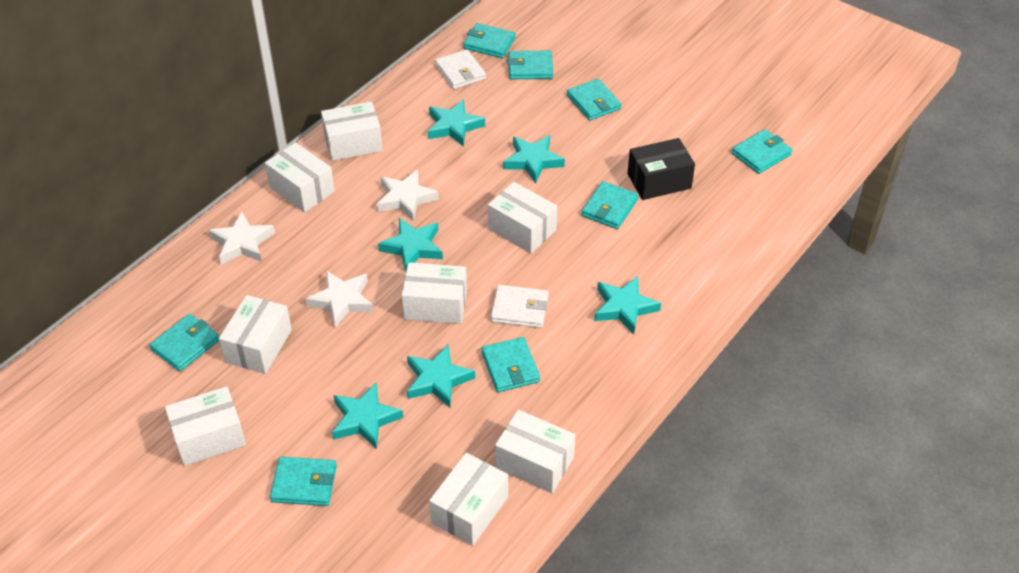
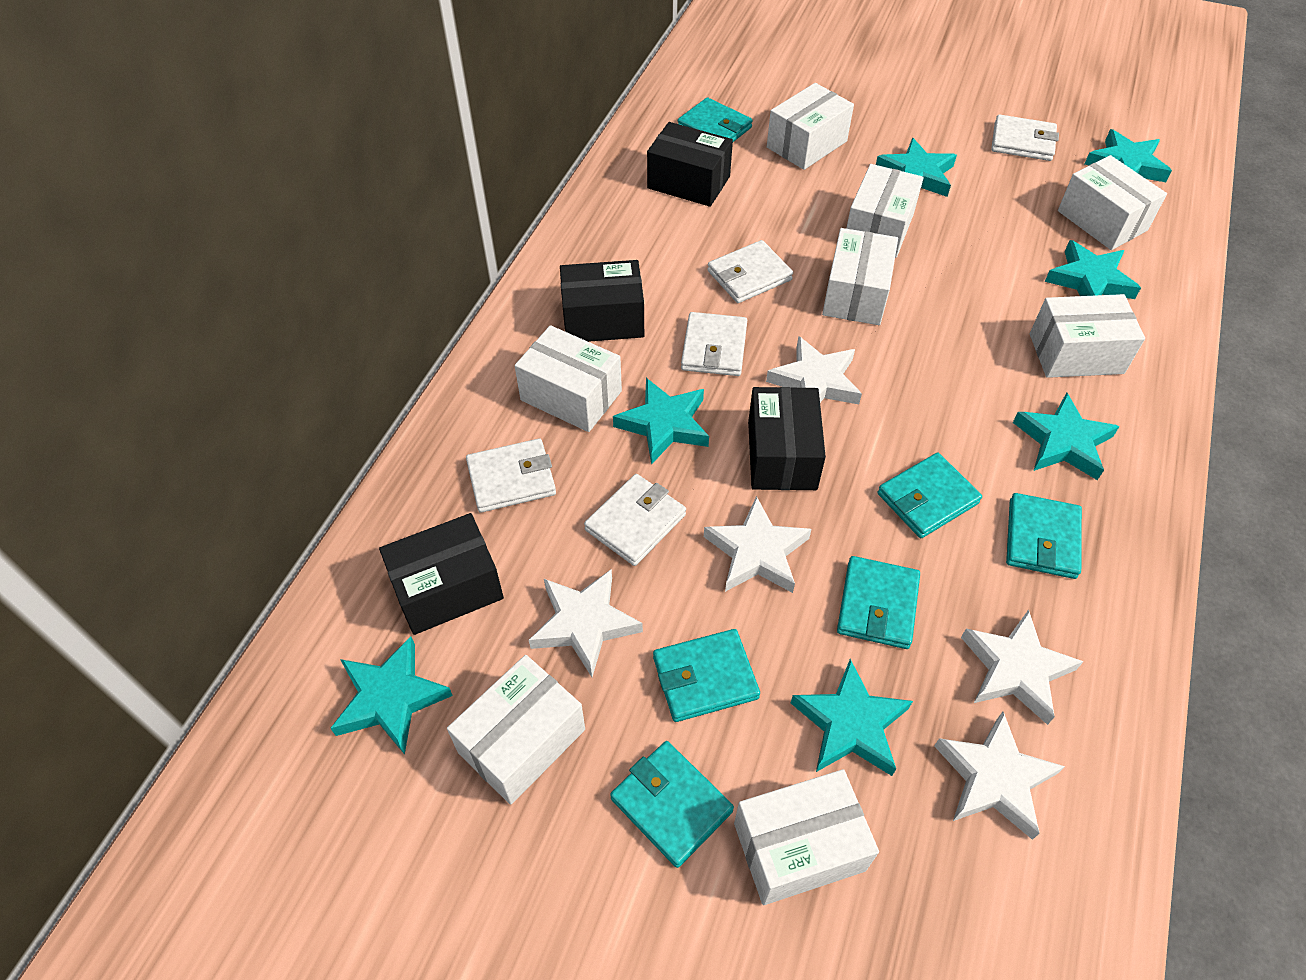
black box: [627,138,695,200] = 1 -> [379,513,504,635] [560,260,644,342] [647,122,733,207] [748,387,826,490] = 4
turquoise star: [332,383,403,449] [378,218,443,272] [407,345,475,408] [428,99,485,147] [503,135,565,183] [594,276,661,335] = 6 -> [330,636,453,755] [613,378,709,465] [791,659,913,776] [876,138,957,197] [1013,393,1120,480] [1045,240,1141,299] [1085,129,1172,182] = 7
turquoise wallet: [149,314,219,371] [270,457,337,506] [463,23,516,58] [482,337,540,392] [507,51,553,79] [567,79,621,121] [581,181,638,229] [732,129,792,174] = 8 -> [610,741,734,868] [653,629,760,722] [678,97,753,142] [837,556,920,649] [878,453,982,538] [1006,493,1082,579] = 6
white star: [208,212,275,265] [305,271,373,328] [376,170,439,221] = 3 -> [529,569,643,677] [704,496,812,593] [766,336,862,404] [934,712,1065,840] [961,609,1084,725] = 5
white wallet: [435,49,486,89] [491,285,549,328] = 2 -> [466,438,556,513] [584,474,686,566] [681,312,747,376] [708,240,793,303] [991,114,1059,161] = 5

